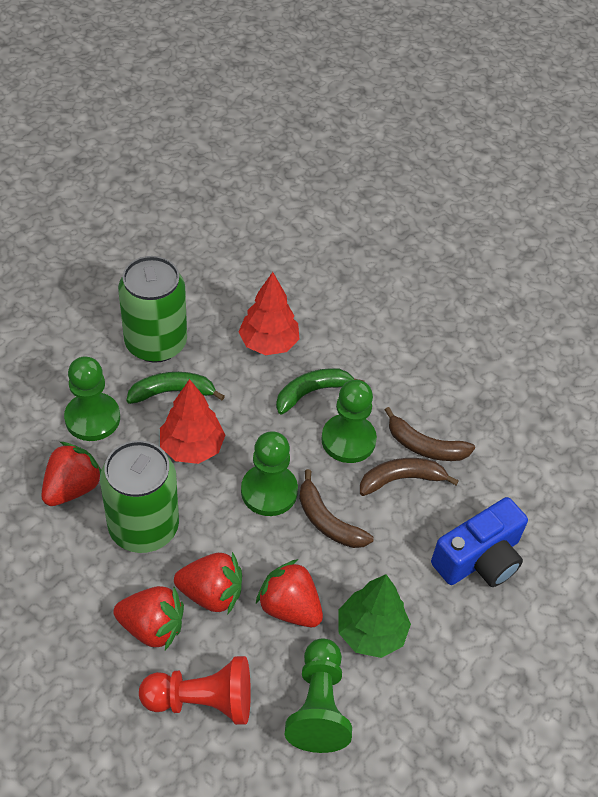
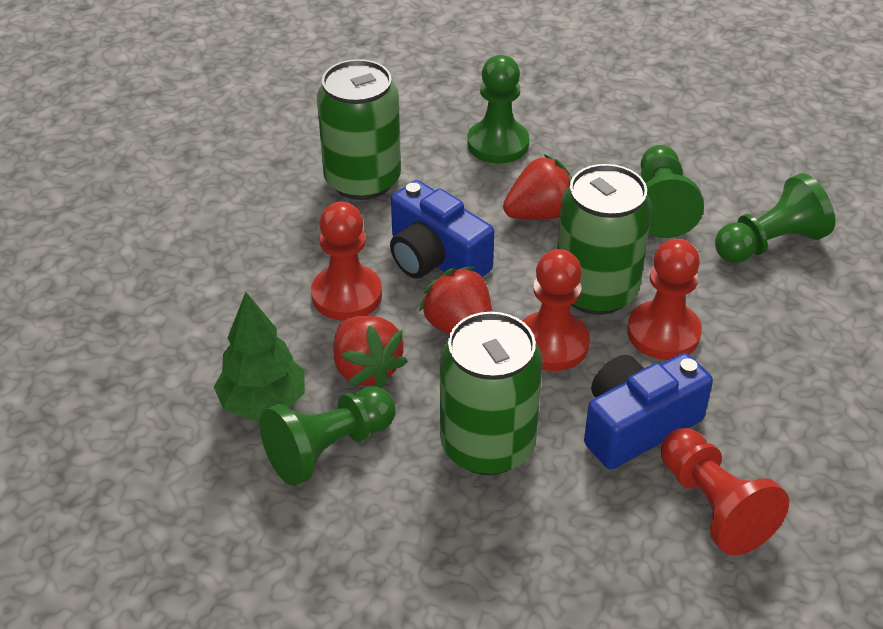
blue camera: [431,497,528,587] = 1 -> [390,180,494,279] [584,353,713,469] = 2
brown banana: [299,469,374,548] [360,458,459,496] [385,407,475,461] = 3 -> none = 0
green banana: [127,372,225,404] [276,368,365,415] = 2 -> none = 0
green can: [100,440,179,553] [118,256,187,363] = 2 -> [317,59,401,200] [440,312,543,475] [557,164,652,315] = 3
red pawn: [139,656,251,725] = 1 -> [311,202,382,321] [523,249,590,371] [627,239,702,360] [661,428,789,555] = 4
red strawberry: [41,442,101,506] [113,586,184,650] [174,552,242,614] [256,559,323,627] = 4 -> [333,316,408,388] [419,266,492,335] [503,154,572,220] = 3
red tree: [160,379,225,464] [239,272,299,355] = 2 -> none = 0

